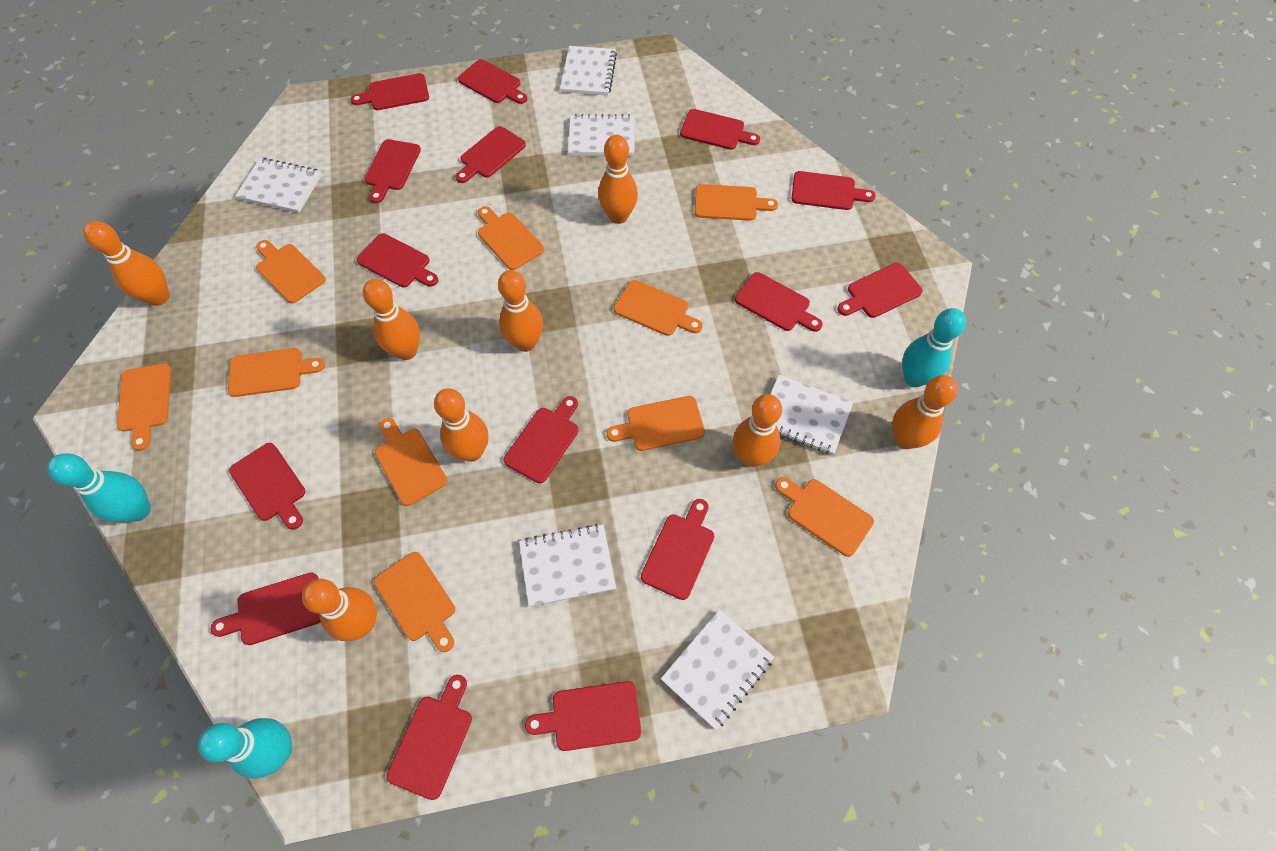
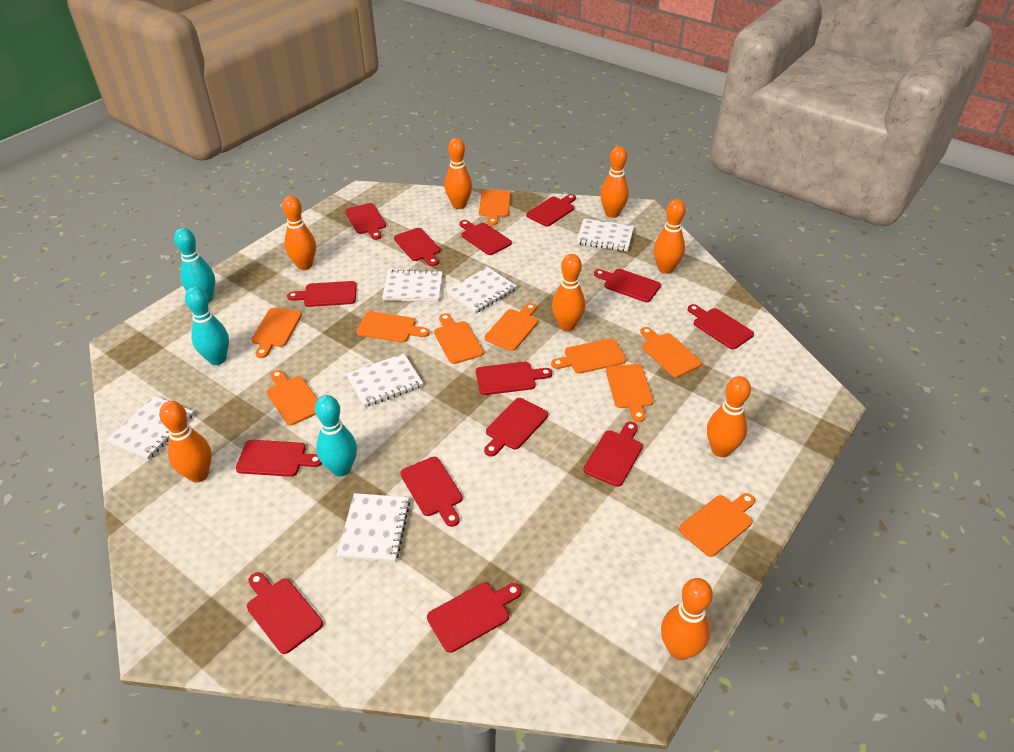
red cutting board: [211,572,321,645] [229,443,305,530] [350,73,429,110] [357,233,438,287] [364,139,421,203] [387,675,472,800] [455,126,526,183] [458,59,527,104] [504,396,579,483] [525,681,641,751] [641,499,714,600] [680,109,760,150] [735,272,823,332] [792,171,876,210] [838,263,923,318] = 15 -> [236,440,322,477] [247,572,323,654] [287,281,357,307] [345,203,386,240] [394,228,440,266] [400,457,462,527] [427,583,521,653] [460,220,512,255] [476,361,552,395] [484,398,548,456] [526,194,576,226] [584,422,643,487] [594,269,661,302] [688,304,754,349] = 14

